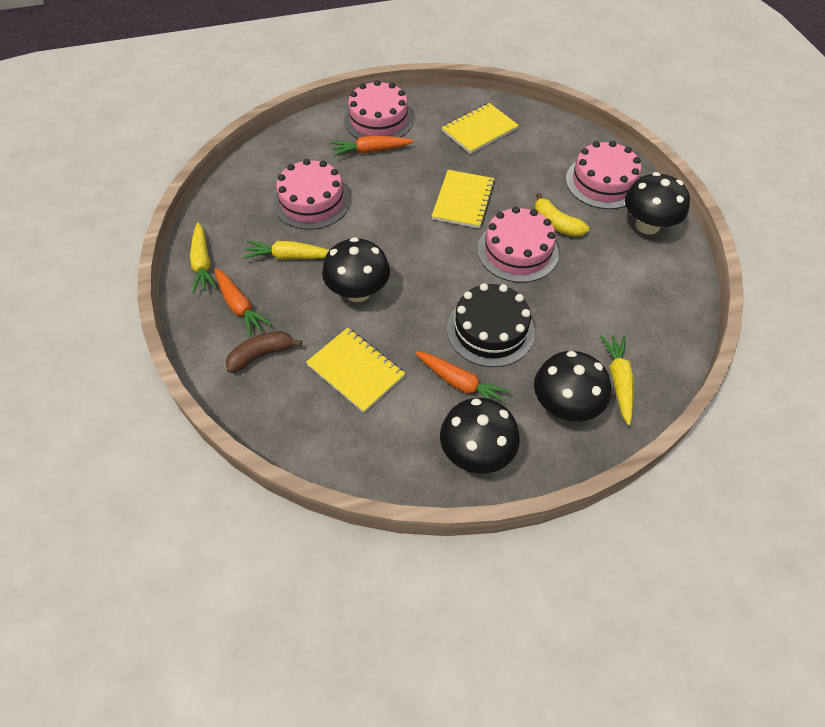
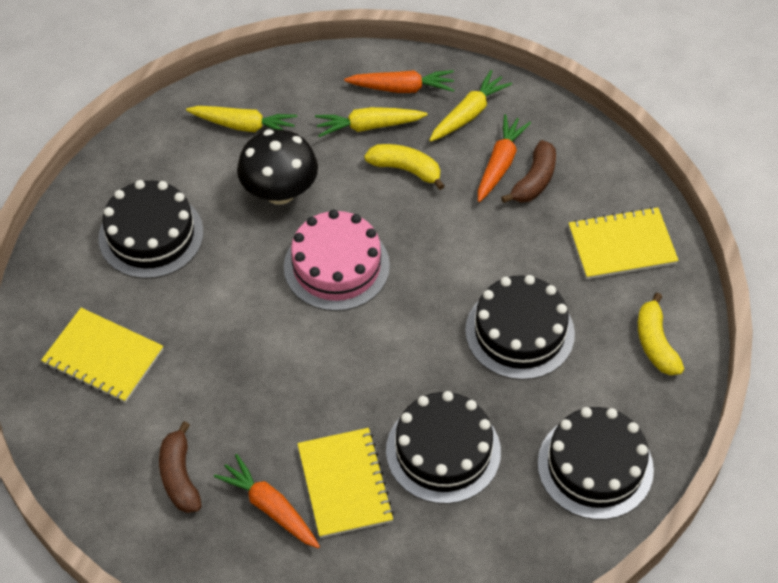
black cake: [447,283,535,367] = 1 -> [98,180,204,279] [386,391,501,504] [465,275,575,380] [537,407,654,520] = 4
black mushroom: [322,237,390,302] [440,398,520,474] [534,351,611,422] [625,172,690,235] = 4 -> [237,129,318,205] = 1
brown banana: [226,331,302,373] = 1 -> [159,421,202,513] [501,140,556,203] = 2
pink cake: [273,159,350,230] [344,80,414,139] [477,207,559,283] [566,141,641,209] = 4 -> [284,210,390,311] = 1
yellow banana: [535,193,589,237] = 1 -> [364,144,444,190] [638,293,684,375] = 2

